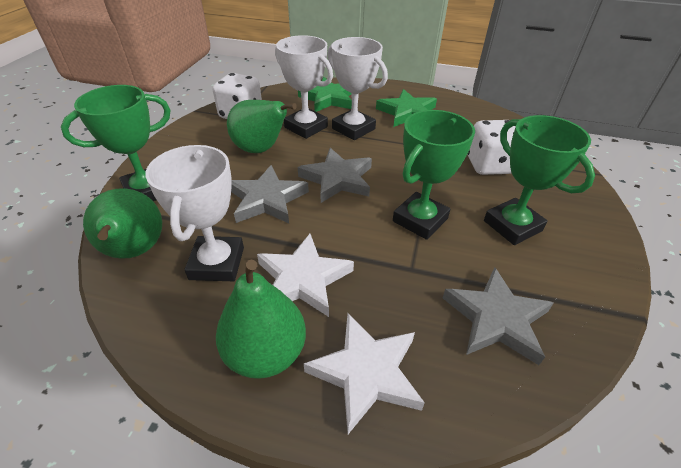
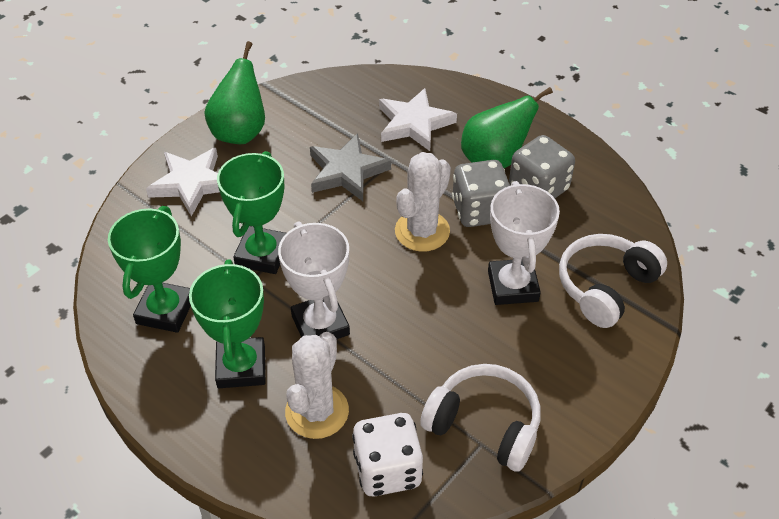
green pear: [83,189,162,259] [216,260,306,379] [227,100,297,153] = 3 -> [204,41,265,144] [461,87,553,168] = 2
green star: [298,77,352,112] [376,89,437,127] = 2 -> none = 0
grey dice: none = 0 -> [452,160,510,227] [509,135,575,198] = 2
grey star: [231,165,309,223] [298,148,372,203] [443,267,553,365] = 3 -> [310,133,391,201] = 1
white cactus: none = 0 -> [285,332,349,439] [395,152,451,252] = 2
white dice: [213,73,262,119] [467,120,516,175] = 2 -> [352,413,423,497] = 1
white headphones: none = 0 -> [420,364,541,472] [559,234,667,328] = 2
white trophy: [145,145,244,281] [275,35,333,139] [327,37,388,140] = 3 -> [278,221,350,339] [488,181,560,305] = 2

